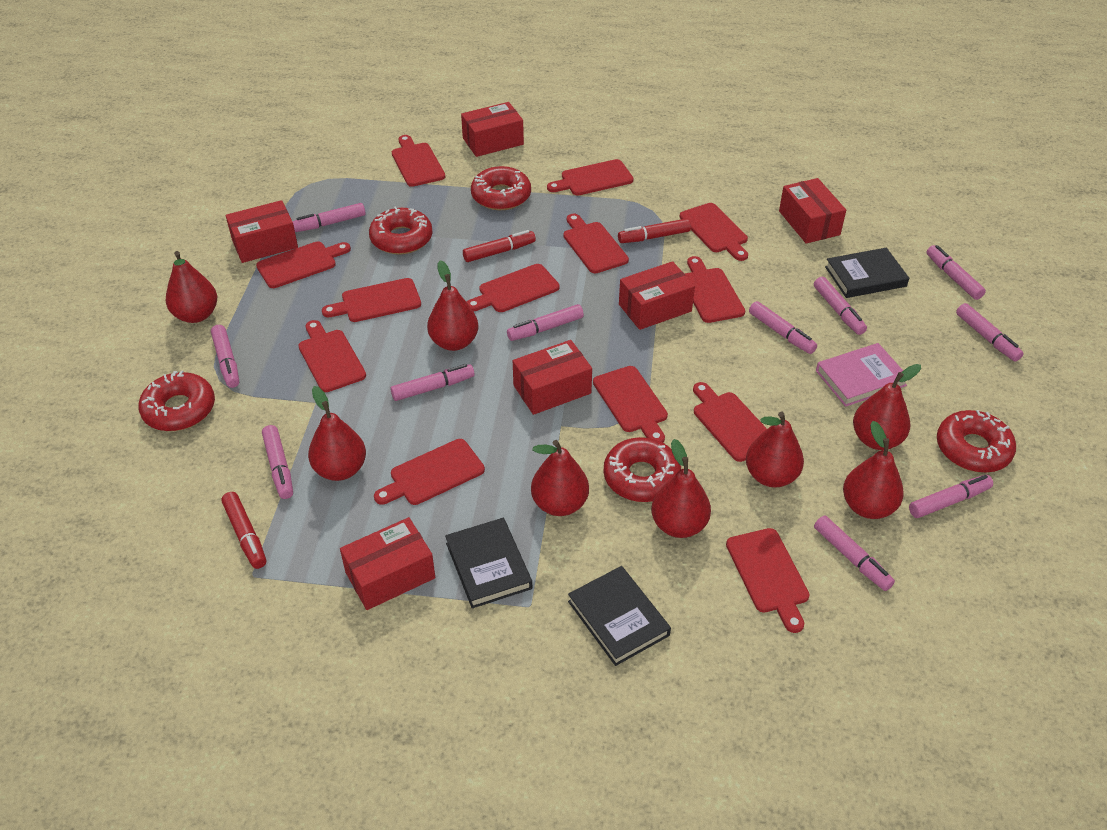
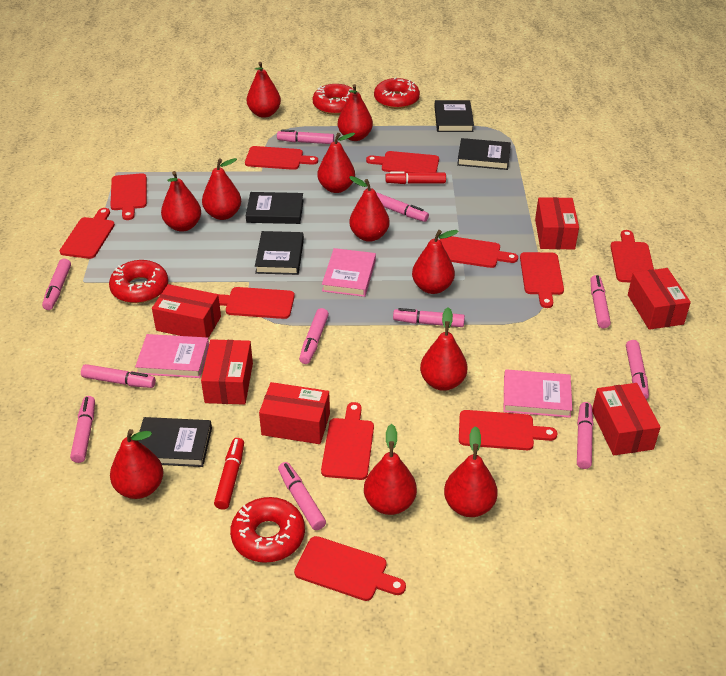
black book: [445,518,532,608] [568,566,671,666] [825,248,909,298] = 3 -> [138,417,212,467] [246,192,304,224] [255,231,304,275] [434,100,474,132] [457,138,511,170] = 5
pink book: [816,343,907,407] = 1 -> [135,334,209,378] [322,248,376,297] [504,369,572,418] = 3
red cutting board: [256,242,351,288] [298,320,366,392] [322,278,421,322] [374,439,485,505] [392,135,445,187] [467,264,560,312] [547,159,634,196] [563,213,629,273] [593,366,668,443] [680,203,748,261] [685,256,745,323] [693,382,767,462] [726,528,810,633] = 13 -> [60,208,115,259] [110,173,147,220] [218,287,295,319] [245,146,318,170] [294,536,406,601] [321,402,374,480] [366,151,439,173] [440,236,518,268] [459,410,558,450] [520,252,564,308] [610,230,654,282] = 11
red donut: [138,370,215,431] [369,206,433,255] [471,166,531,210] [604,437,681,502] [937,410,1016,473] = 5 -> [109,260,168,303] [230,497,305,563] [313,84,354,115] [374,77,420,109] = 4
red marker: [221,492,266,569] [463,230,536,262] [618,219,691,243] = 3 -> [214,438,244,510] [386,171,446,184] = 2
red pear: [166,251,217,323] [308,386,366,481] [427,260,479,351] [531,440,589,516] [651,439,711,538] [746,412,804,487] [843,421,904,519] [853,364,921,450] = 8 -> [110,429,163,499] [161,171,201,232] [202,158,241,220] [247,62,281,118] [318,133,355,193] [338,84,373,141] [349,176,390,242] [364,424,417,515] [412,230,459,294] [420,307,467,391] [444,426,498,517] = 11

